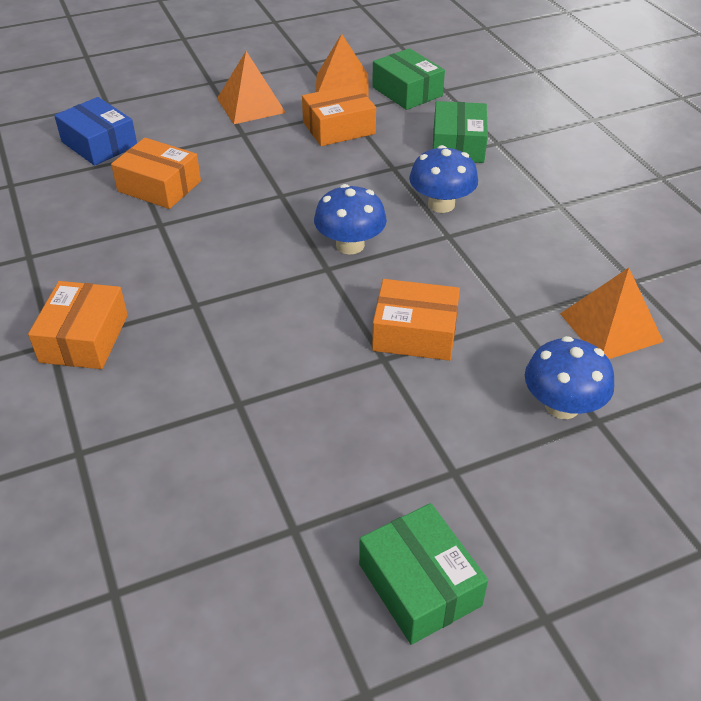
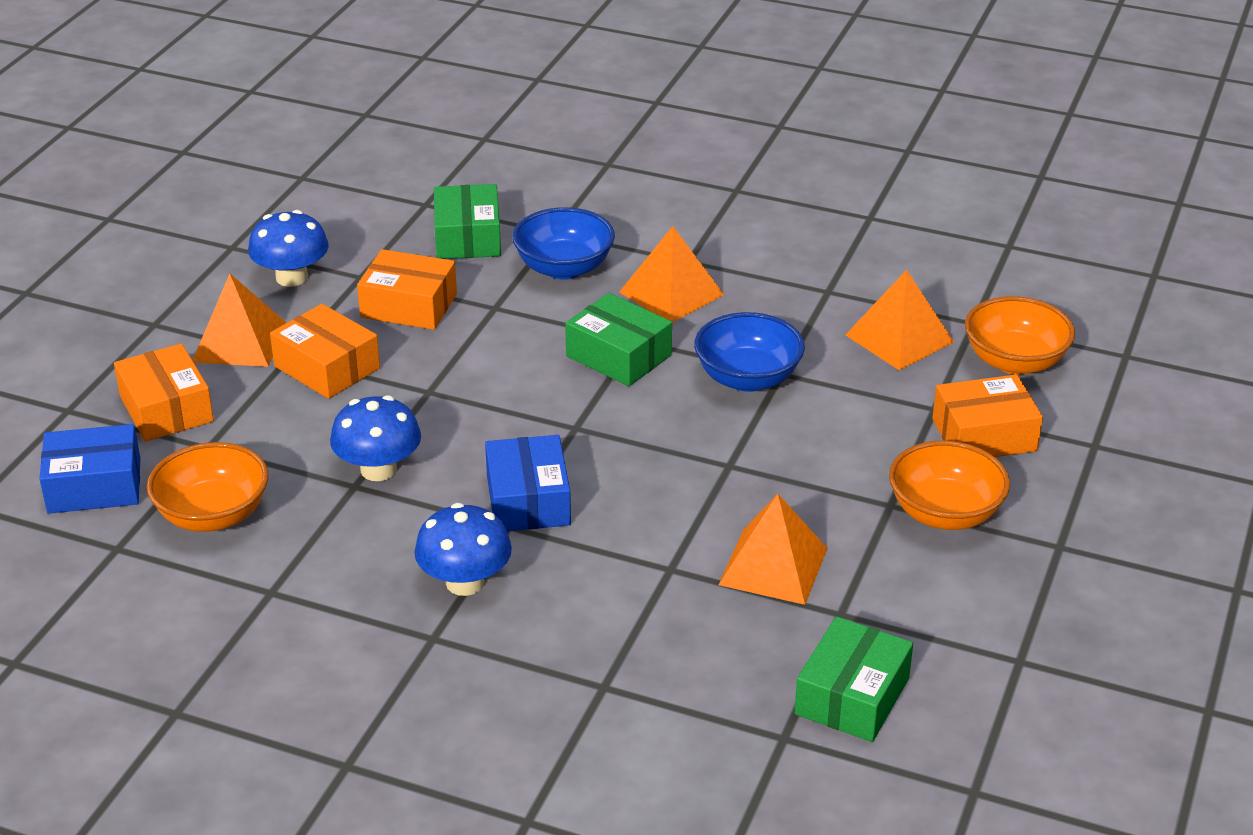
blue bowl: none = 0 -> [512,207,615,280] [694,312,805,392] = 2
blue box: [54,97,137,166] = 1 -> [39,424,140,514] [485,435,571,531] = 2
orange bowl: none = 0 -> [147,442,269,532] [889,441,1010,530] [965,296,1075,375] = 3
orange pyramid: [217,51,286,124] [315,34,369,98] [560,268,664,359] = 3 -> [192,273,286,367] [619,226,724,323] [719,494,828,605] [846,270,954,370] = 4

